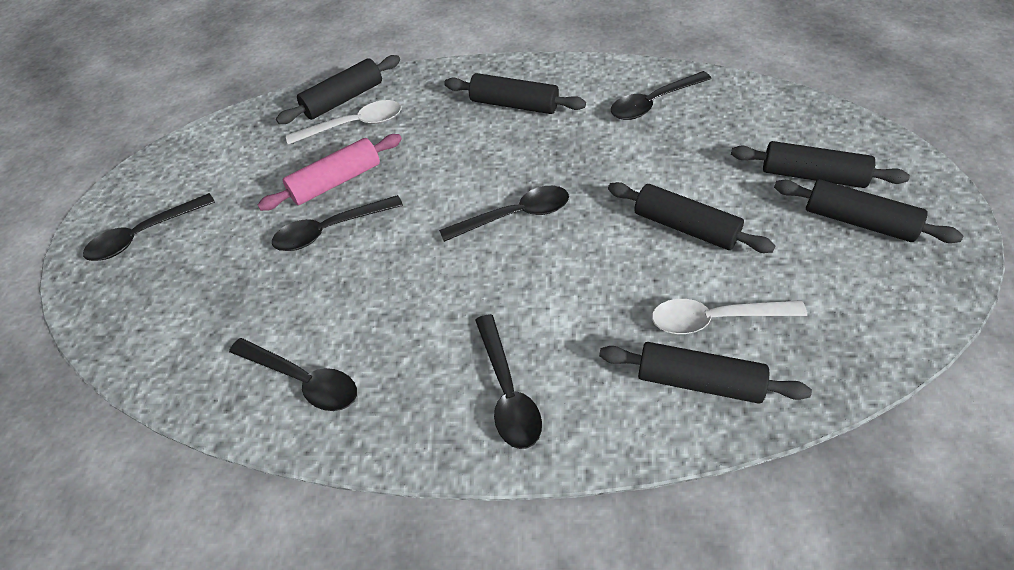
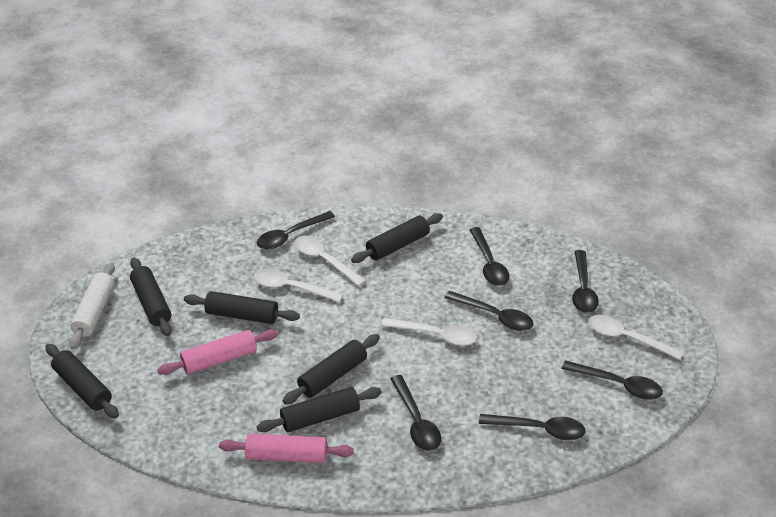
black spoon: [83,193,215,261] [229,338,357,411] [272,195,403,251] [439,186,569,242] [475,314,542,449] [611,71,711,120] = 6 -> [257,211,335,249] [390,375,441,451] [445,291,533,331] [470,227,509,286] [479,414,586,440] [562,360,663,400] [572,250,599,313] = 7
pink rolling pin: [258,134,402,211] = 1 -> [158,329,278,375] [219,434,354,463] = 2
white rolling pin: none = 0 -> [69,262,115,349] = 1
white spoon: [286,100,401,145] [652,299,807,334] = 2 -> [254,269,343,303] [294,236,366,286] [381,318,477,346] [588,315,683,360] = 4

